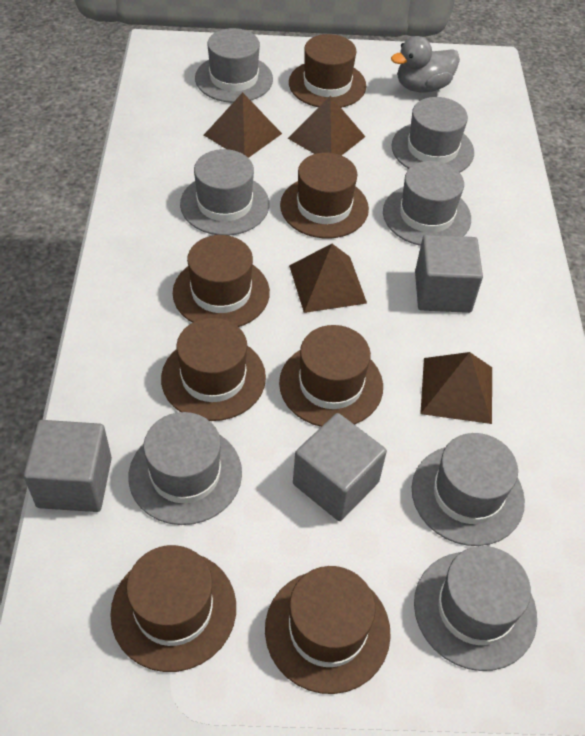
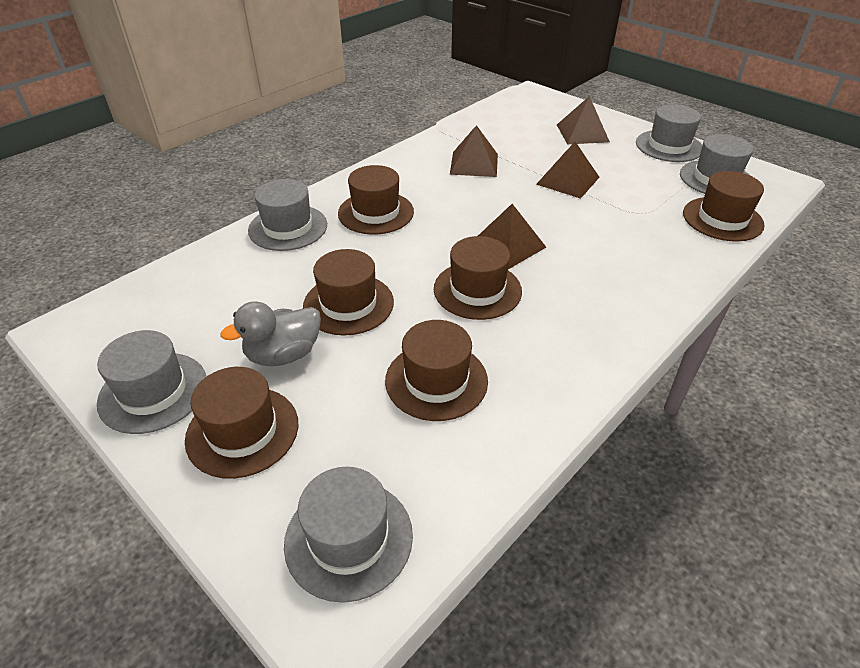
brown hat: [110,545,236,672] [161,318,266,421] [173,235,270,327] [265,566,391,694] [279,325,383,427] [280,153,369,238] [289,34,366,108] = 7 -> [185,367,298,479] [303,249,394,336] [338,165,414,235] [385,320,488,421] [434,236,522,320] [683,171,765,242] = 6
grey cube: [24,420,112,512] [293,413,387,521] [415,235,483,313] = 3 -> none = 0
grey hat: [128,412,242,525] [180,149,269,236] [195,28,273,103] [383,161,471,246] [391,97,474,173] [412,433,525,546] [414,546,537,671] = 7 -> [97,330,206,434] [248,179,327,251] [284,467,413,603] [636,104,702,162] [680,134,753,194] = 5

